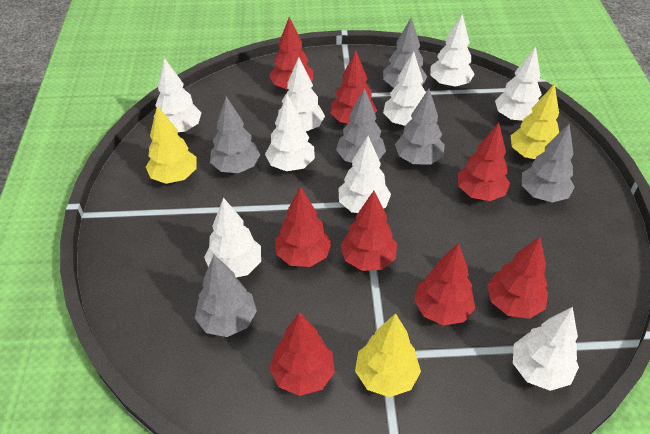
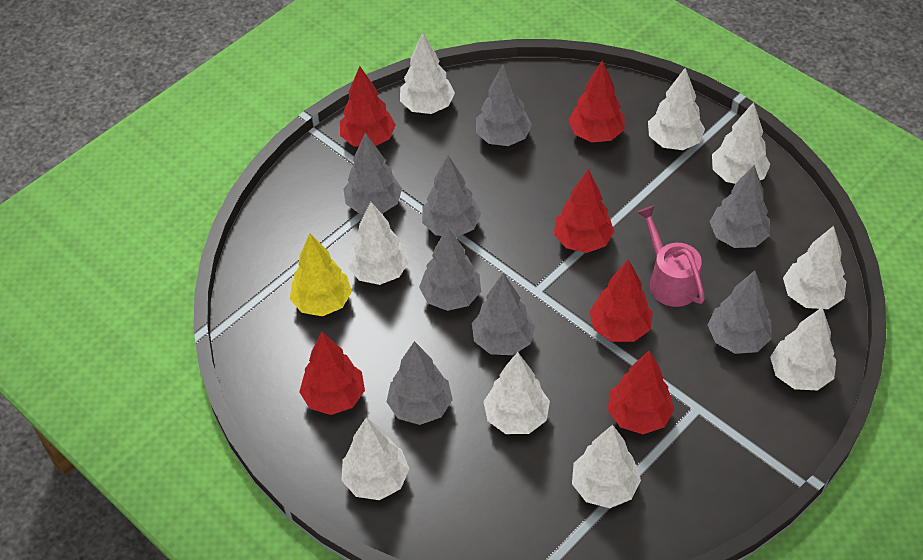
grey tree: [195,255,257,337] [210,96,260,173] [336,88,386,163] [383,17,427,88] [395,89,445,164] [522,124,575,203] = 6 -> [343,133,402,214] [387,341,453,425] [419,227,481,311] [422,155,481,238] [472,273,535,355] [476,64,532,146] [708,270,772,354] [710,165,770,248] = 8
pink watering can: none = 0 -> [637,205,705,307] = 1
red tree: [269,17,313,90] [269,312,335,396] [275,186,332,267] [330,50,377,124] [340,191,397,271] [414,243,475,326] [458,123,510,201] [487,237,548,319] = 8 -> [299,332,365,415] [340,66,396,147] [554,169,614,253] [568,61,625,143] [589,259,653,342] [608,350,675,434] = 6
yellow tree: [146,106,197,184] [355,313,421,397] [510,84,559,159] = 3 -> [290,233,352,316] = 1

